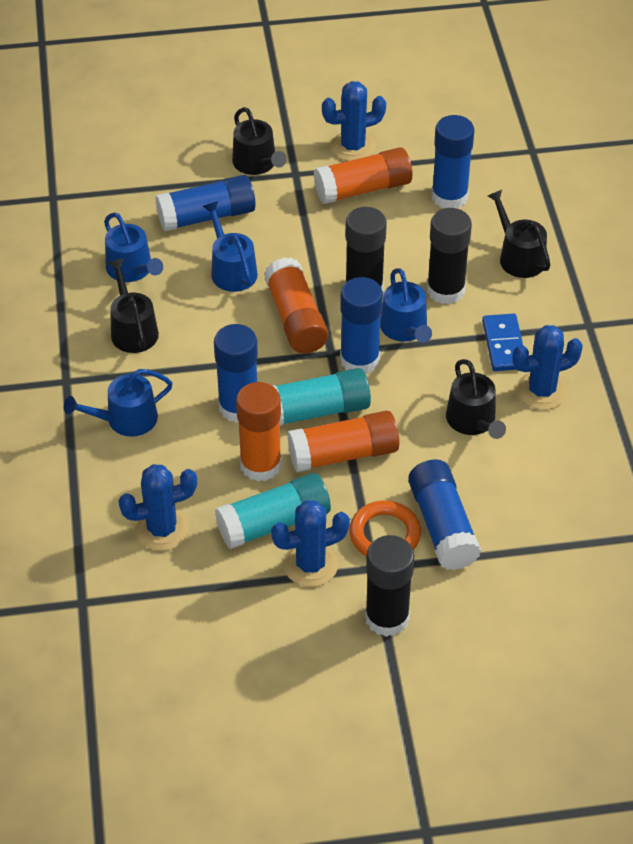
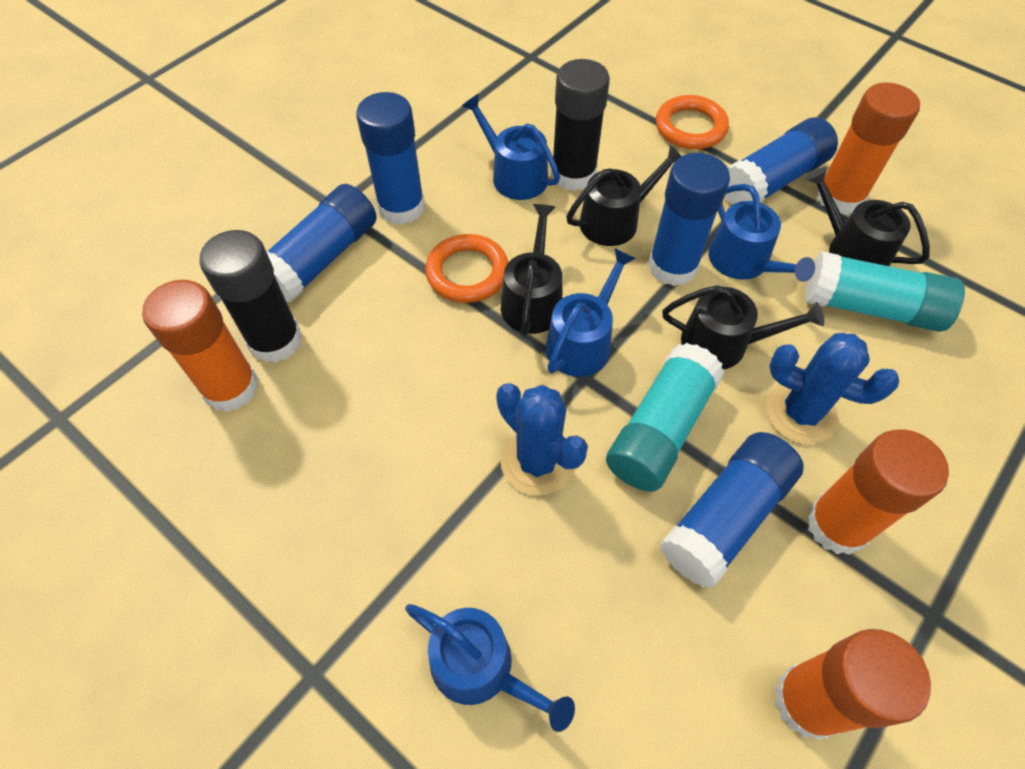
black glue stick: [345,207,387,291] [365,535,414,637] [427,208,472,304] = 3 -> [199,230,302,363] [551,59,610,191] = 2
blue cactus: [118,464,197,551] [271,500,350,587] [322,81,386,161] [512,325,583,410] = 4 -> [496,383,588,496] [766,333,899,444] = 2
blue domino: [482,314,523,371] = 1 -> none = 0
orange ring: [349,501,421,557] = 1 -> [425,234,509,303] [656,95,729,149] = 2

